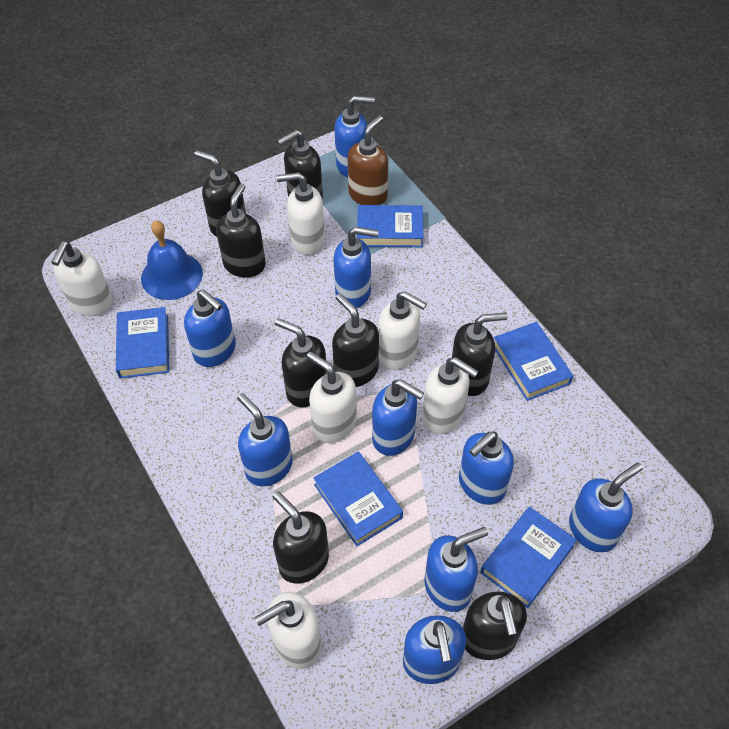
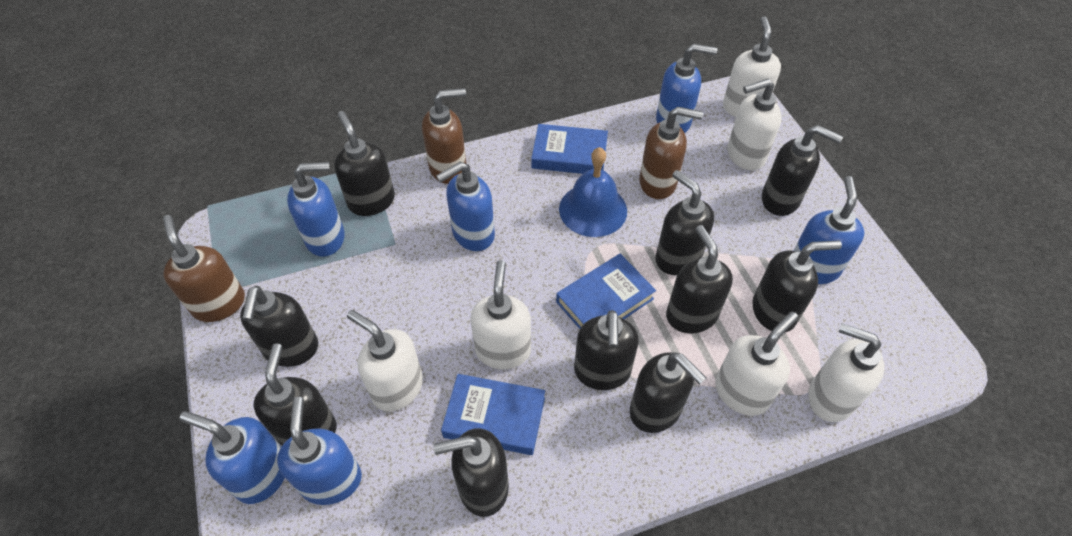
black soap dispenser: [194,150,246,237] [216,183,266,277] [272,491,329,584] [275,318,327,407] [277,130,323,199] [332,294,379,387] [452,312,508,396] [463,591,527,660] = 8 -> [240,286,318,367] [253,343,337,446] [334,111,395,216] [433,428,509,517] [574,310,639,390] [630,352,707,433] [655,170,714,275] [666,225,733,333] [752,241,842,332] [762,125,843,216] = 10
blue book: [116,307,169,379] [313,451,403,546] [357,205,424,247] [480,507,577,608] [494,322,573,401] = 5 -> [441,374,545,455] [532,124,608,174] [556,254,656,329] = 3
blue soap dispenser: [184,290,236,367] [237,393,293,486] [334,227,379,308] [335,96,375,177] [372,379,424,456] [403,615,466,684] [425,527,488,612] [459,431,514,505] [569,463,643,552] = 9 -> [180,411,285,504] [277,397,362,505] [287,162,345,257] [436,162,495,251] [656,44,717,133] [793,176,864,284] = 6
brown soap dispenser: [347,115,388,205] = 1 -> [163,215,245,322] [422,88,467,184] [639,107,703,199] = 3

